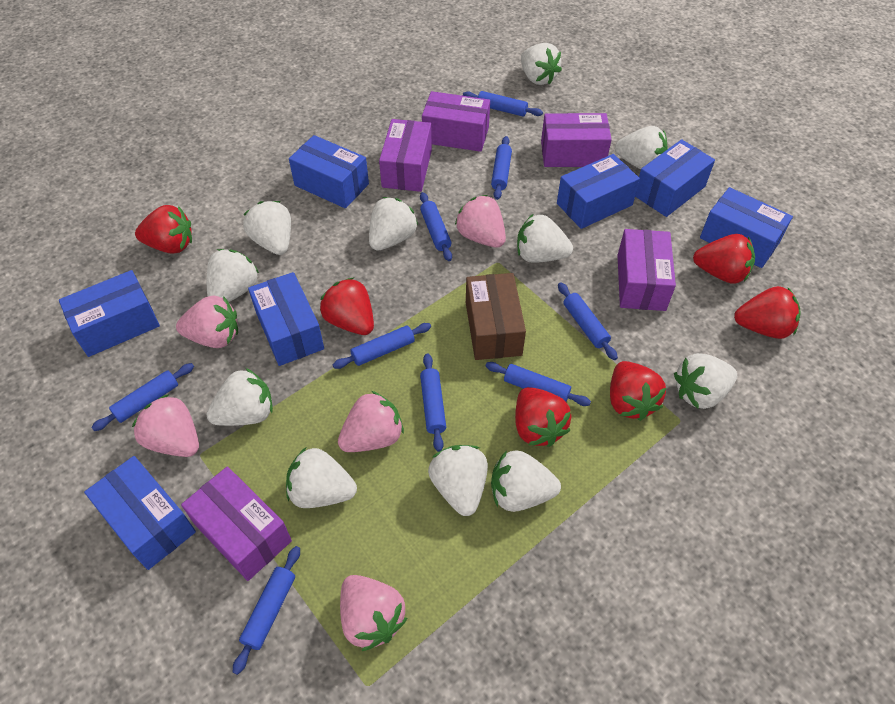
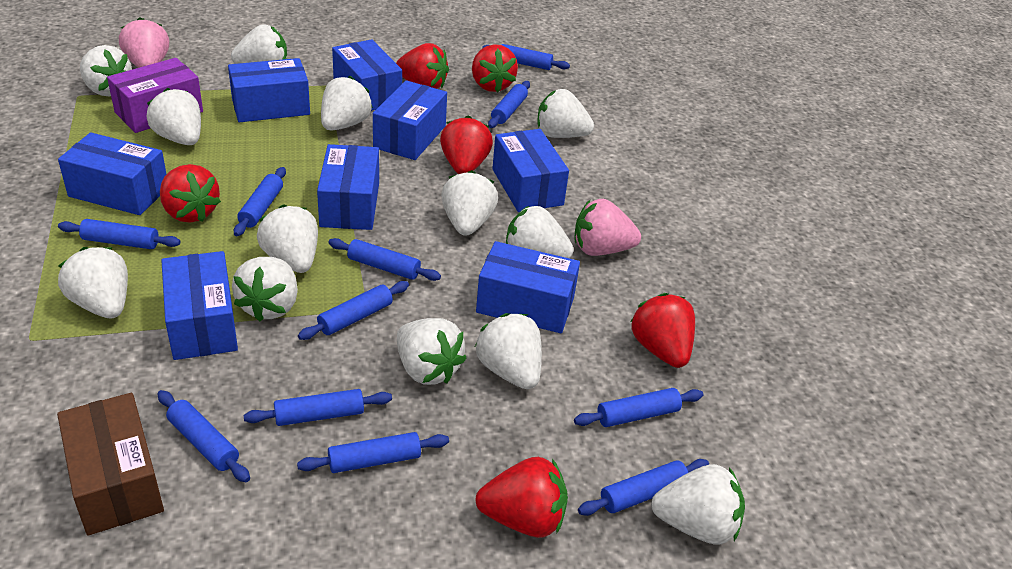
blue box: [59,270,160,357] [84,456,196,570] [248,272,324,366] [289,135,369,208] [557,154,640,229] [635,139,715,217] [700,187,793,268] = 7 -> [58,132,166,215] [161,251,238,360] [228,58,310,122] [317,144,379,230] [332,39,402,111] [373,80,447,160] [476,241,580,333] [492,129,569,212] = 8
blue rolling pin: [91,363,194,431] [233,546,300,675] [333,323,431,369] [420,192,452,261] [420,353,446,452] [463,91,543,117] [486,362,591,406] [491,136,512,200] [558,282,618,360] = 9 -> [58,219,181,249] [157,390,250,482] [234,167,286,236] [244,389,392,426] [297,432,449,473] [298,281,409,340] [328,238,441,281] [482,44,570,70] [488,81,530,128] [574,388,703,427] [578,459,709,516] = 11
pink strawberry: [132,394,199,457] [176,296,238,348] [338,391,404,452] [340,575,407,651] [455,195,506,248] = 5 -> [119,17,169,68] [575,199,641,256] = 2
purple box: [181,466,292,581] [379,119,432,192] [422,91,490,152] [541,113,612,167] [617,229,676,311] = 5 -> [107,58,203,133] = 1
white strawberry: [207,249,259,302] [207,368,273,426] [243,201,291,255] [286,447,357,508] [369,197,418,251] [428,445,488,516] [491,451,561,512] [517,214,573,263] [521,43,562,85] [615,126,667,169] [674,353,737,409] = 11 -> [58,247,128,318] [80,45,132,97] [146,88,201,145] [231,24,287,64] [232,257,298,322] [257,204,318,273] [321,76,373,131] [397,318,467,385] [441,170,498,236] [475,313,542,389] [506,206,574,258] [537,89,594,138] [651,464,745,544] = 13

